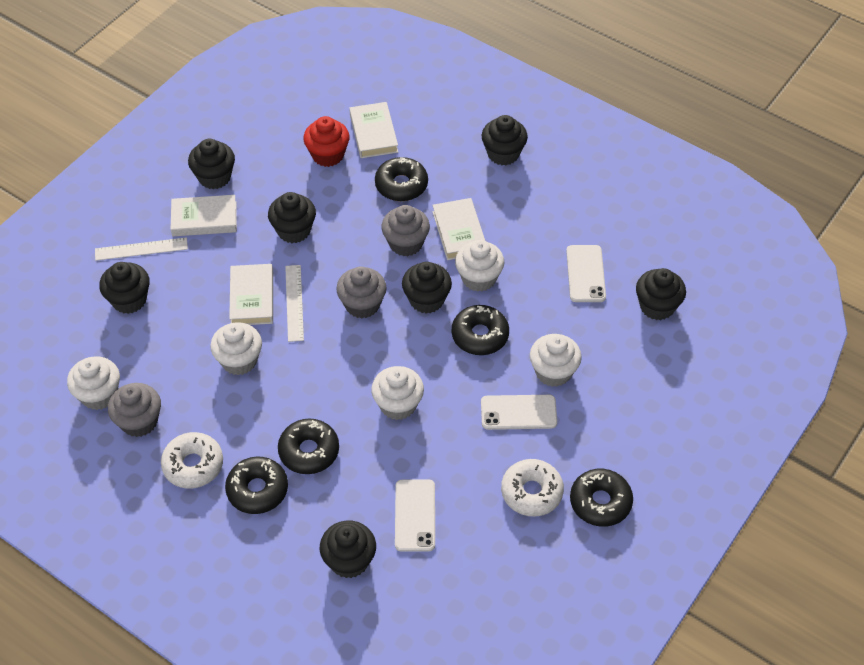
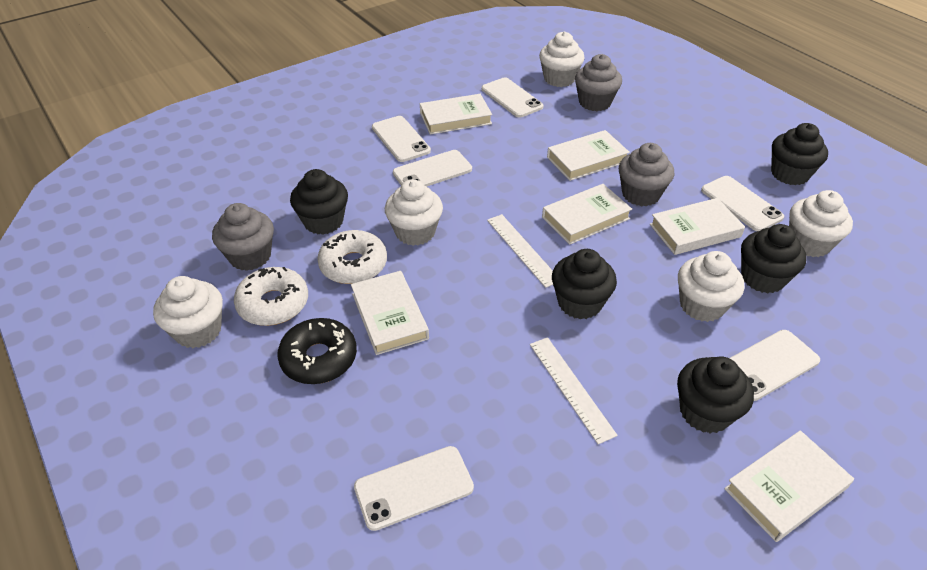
black cupcake: [99,262,150,314] [188,138,235,189] [268,192,316,243] [319,521,376,578] [402,262,452,314] [482,115,528,165] [636,268,686,320] = 7 -> [290,169,348,235] [552,249,617,319] [677,356,754,433] [741,224,806,293] [771,123,828,185] = 5
black donut: [225,456,288,514] [278,419,339,474] [375,157,428,201] [452,305,509,355] [570,469,633,527] = 5 -> [277,318,357,384] = 1
red cupcake: [303,116,350,167] = 1 -> none = 0
white book: [171,195,237,236] [229,264,273,325] [349,102,398,158] [432,198,485,260] = 4 -> [351,271,429,355] [420,94,492,135] [542,184,632,245] [547,130,630,181] [650,198,745,255] [724,430,854,542] = 6
white phone: [395,479,435,552] [481,395,557,430] [566,245,606,302] = 3 -> [354,446,474,531] [372,116,431,162] [393,150,472,187] [482,78,543,118] [701,176,784,231] [729,330,820,401] = 6

